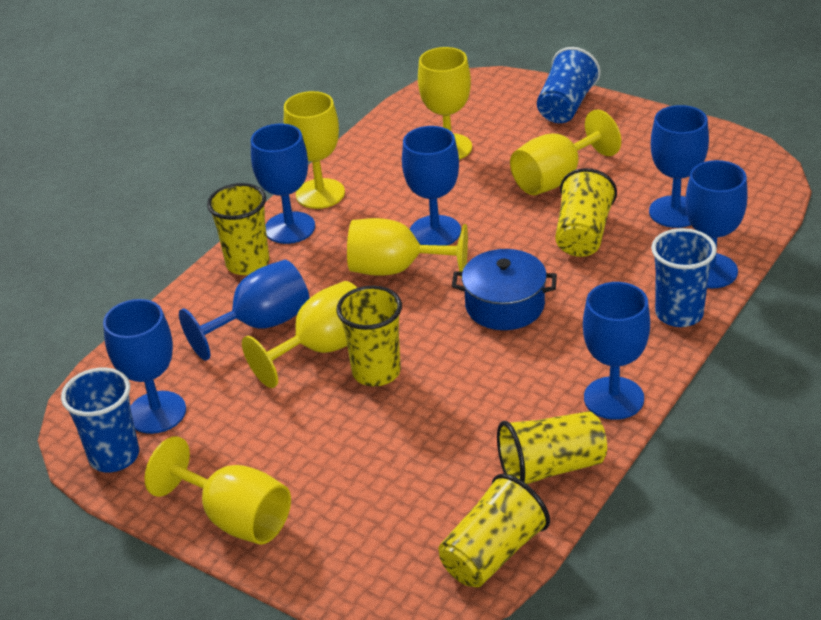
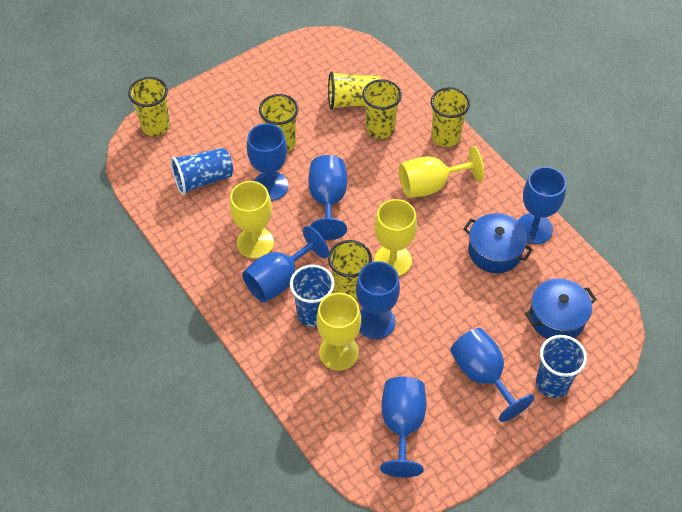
blue pot: [452,249,557,330] = 1 -> [463,213,533,273] [525,278,597,339] = 2
yellow cup: [207,183,270,275] [336,286,402,386] [438,474,550,587] [497,411,607,484] [555,168,617,257] = 5 -> [128,77,170,136] [259,94,299,152] [328,71,382,110] [328,240,372,301] [362,79,402,139] [431,87,470,147] = 6
yellow goblet: [145,436,291,545] [242,281,357,388] [284,91,345,209] [347,218,468,278] [418,47,472,160] [510,110,621,195] = 6 -> [230,181,274,259] [316,293,361,370] [374,199,417,276] [399,146,484,198] = 4

